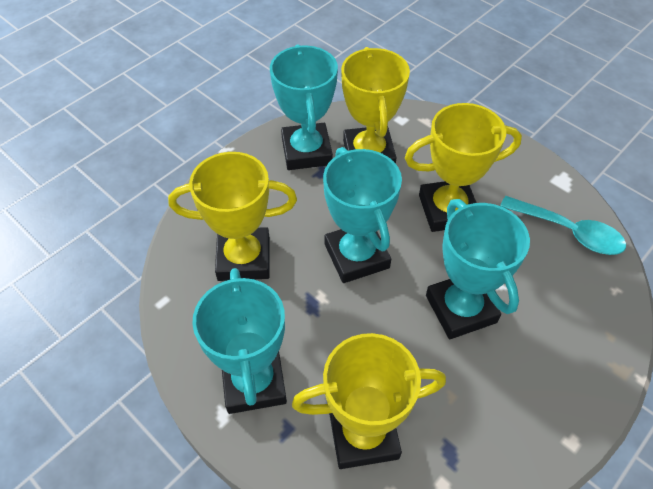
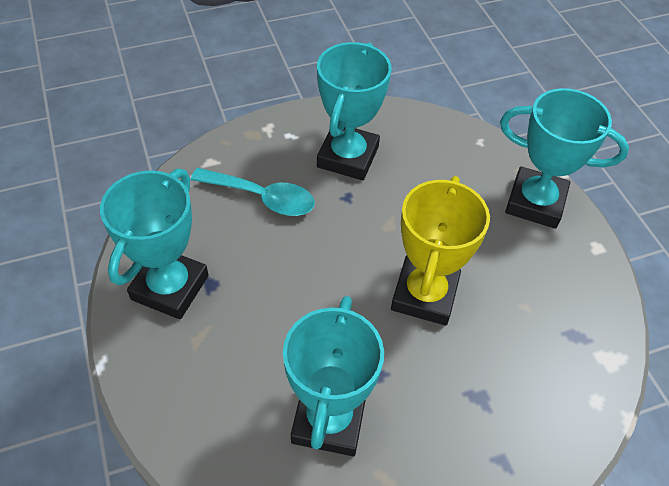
yellow trophy: [168,152,297,281] [292,333,446,469] [341,47,410,164] [405,103,522,232] = 4 -> [391,176,490,326] = 1

